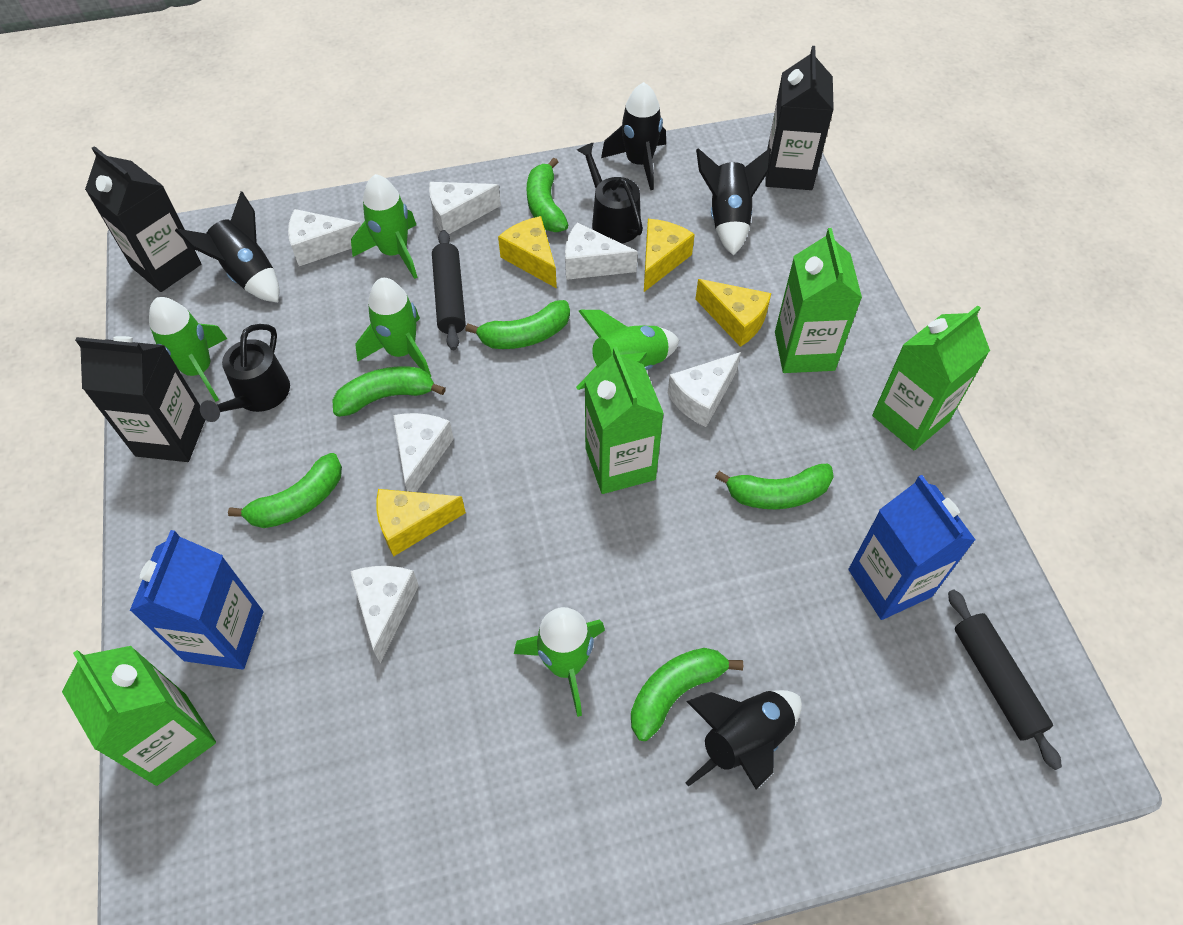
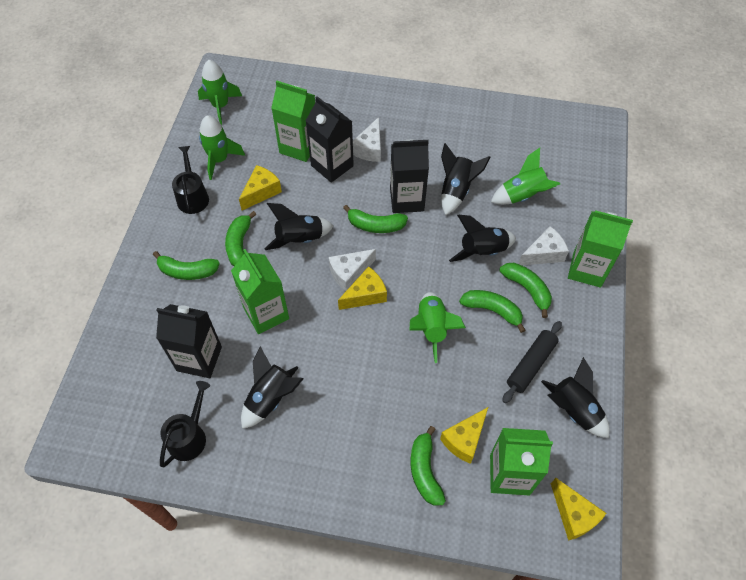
black rocket: [175,191,279,302] [601,82,666,190] [685,690,802,790] [696,148,771,256] = 4 -> [241,346,304,429] [264,203,333,250] [441,143,490,215] [449,215,516,262] [541,357,610,438] = 5
black rolling pin: [432,230,466,350] [948,589,1062,770] = 2 -> [502,321,562,403] = 1
blue carton: [130,530,263,670] [848,475,975,620] = 2 -> none = 0
green rocket: [149,297,227,402] [351,174,417,279] [355,278,431,377] [514,607,605,717] [576,310,679,390] = 5 -> [198,60,242,125] [199,115,245,180] [410,292,466,363] [491,148,560,205] = 4
white cheese: [288,209,361,266] [350,566,419,663] [393,413,454,492] [429,182,501,234] [565,222,638,280] [668,352,741,427] = 6 -> [328,249,376,291] [353,117,381,162] [519,226,569,265] = 3

